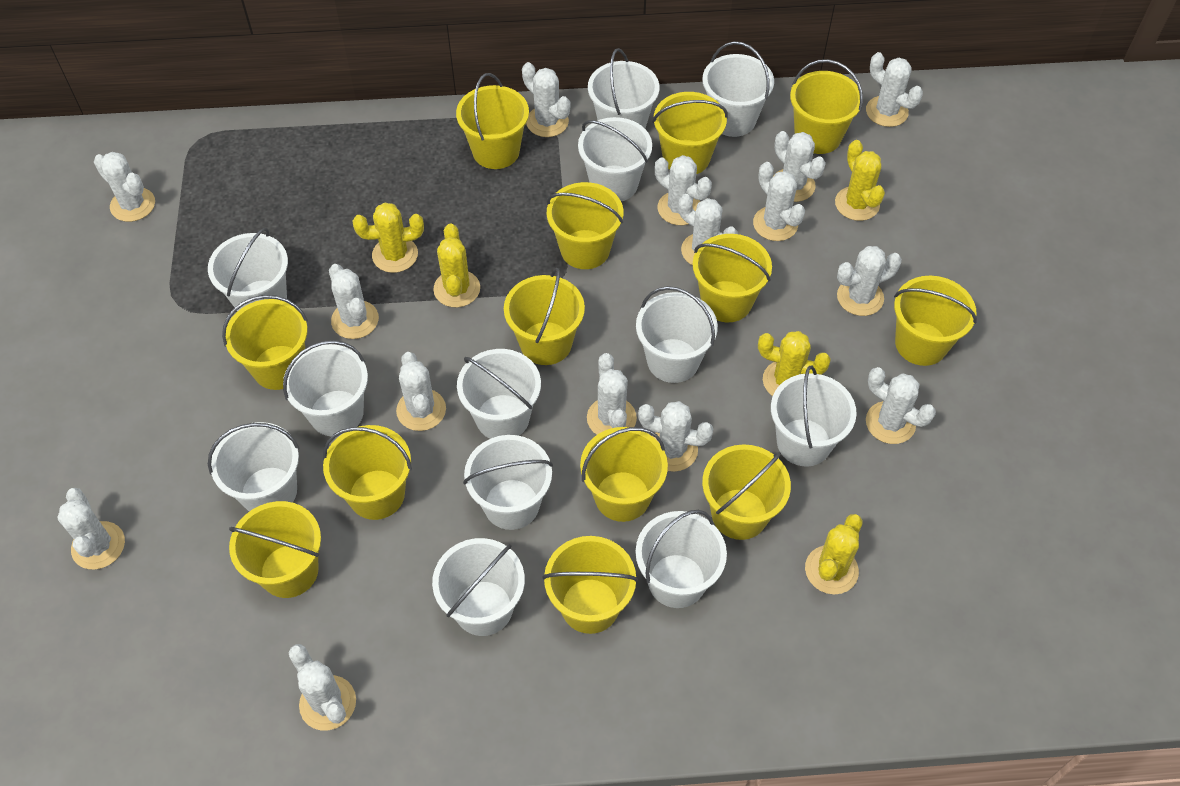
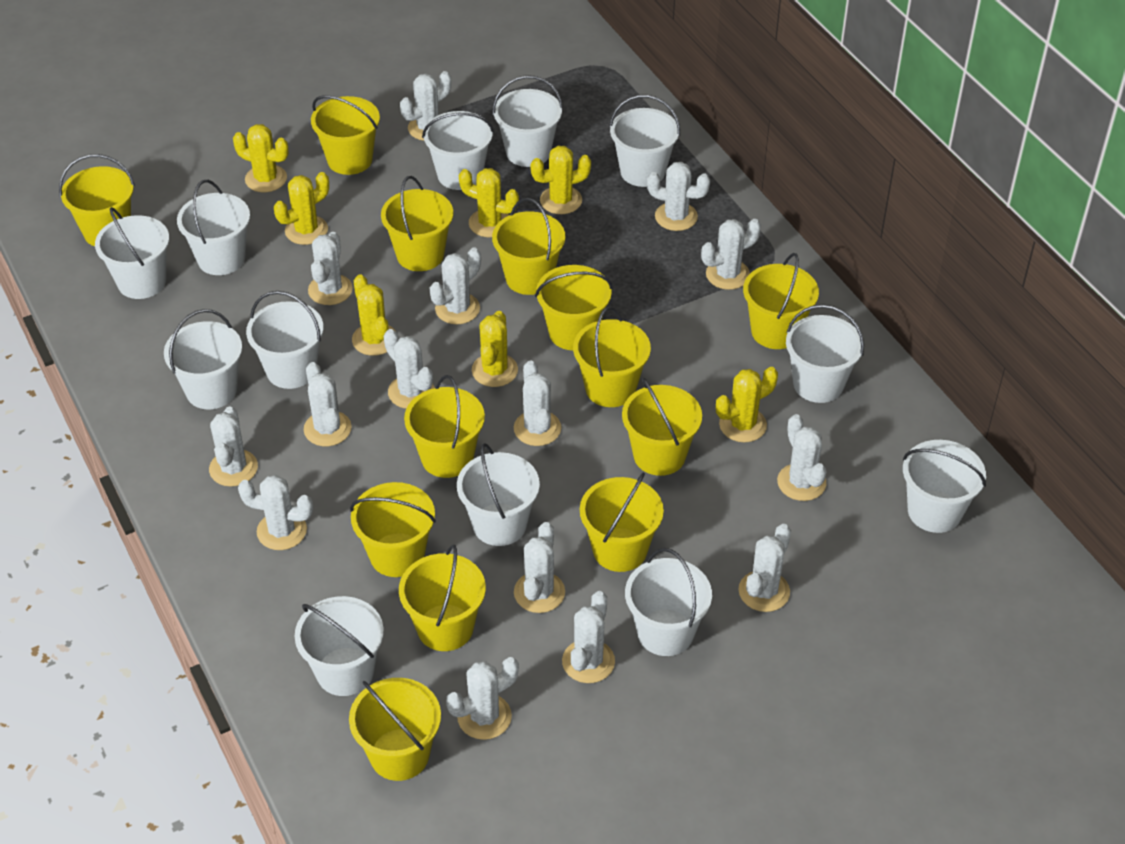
yellow cactus: [353,203,424,273] [433,224,480,308] [758,331,831,396] [805,514,863,594] [835,140,885,221] = 5 -> [233,124,289,192] [274,172,329,245] [352,274,396,356] [459,168,519,237] [472,311,518,387] [530,146,591,214] [716,367,778,442] = 7

